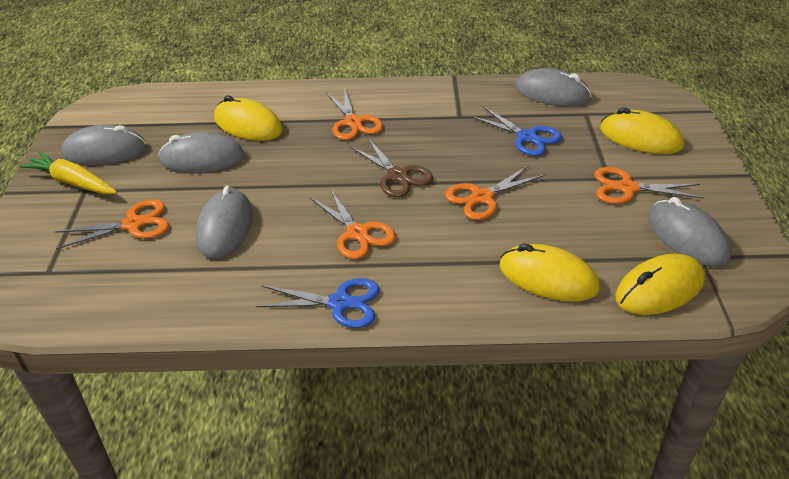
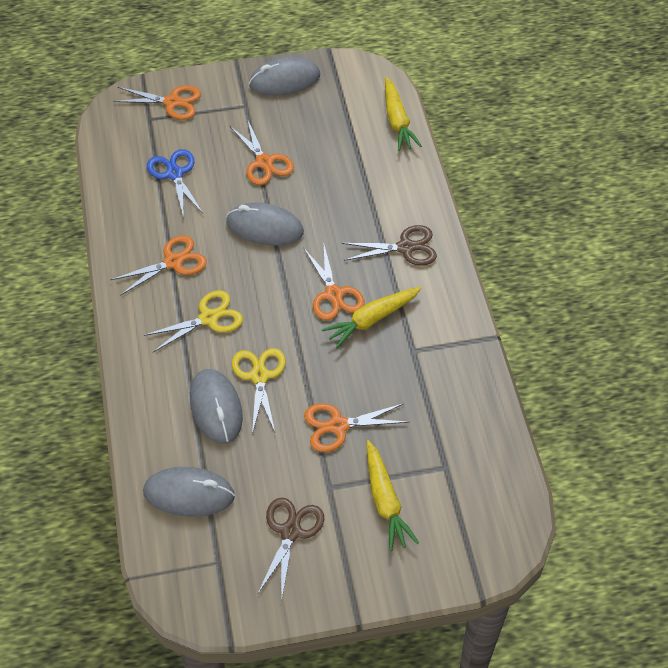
blue scissors: [256,278,380,328] [469,106,562,156] = 2 -> [147,149,203,218] = 1
brown scissors: [350,137,433,197] = 1 -> [257,498,324,602] [341,225,437,266] = 2
grey mouse: [61,125,147,165] [158,132,245,173] [195,186,253,259] [515,68,592,106] [648,197,731,267] = 5 -> [143,467,235,517] [190,369,243,444] [226,203,304,246] [249,57,320,95] = 4
yellow carrot: [19,152,117,194] = 1 -> [322,287,422,348] [366,440,419,551] [385,77,422,151] = 3
yellow mouse: [214,95,283,141] [499,243,600,301] [600,107,684,154] [615,254,705,315] = 4 -> none = 0
yellow scissors: none = 0 -> [143,290,243,352] [232,348,286,434] = 2

